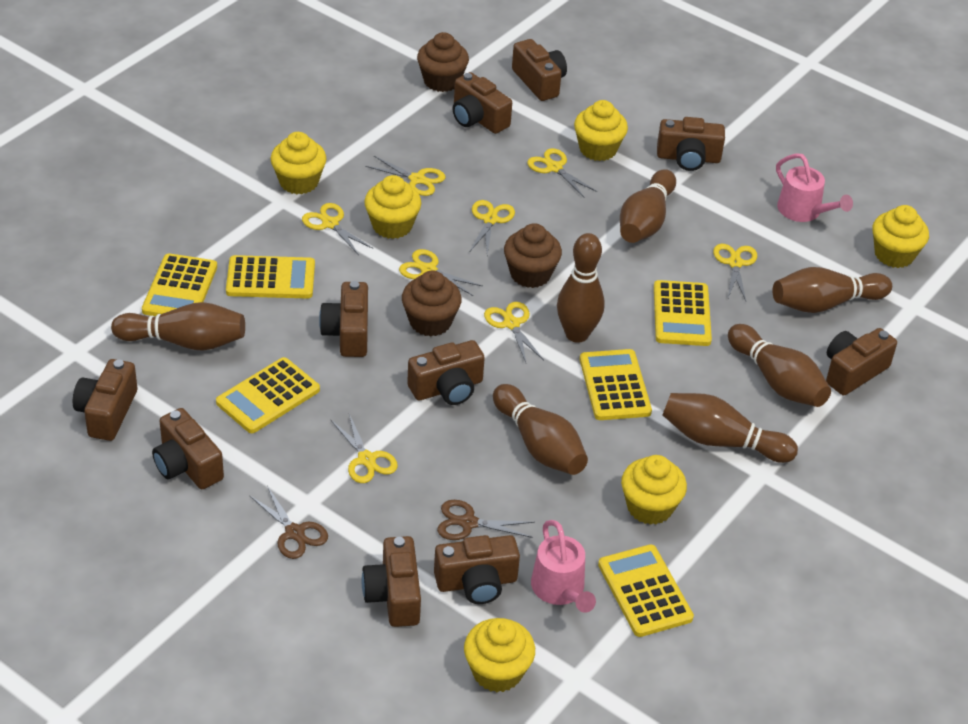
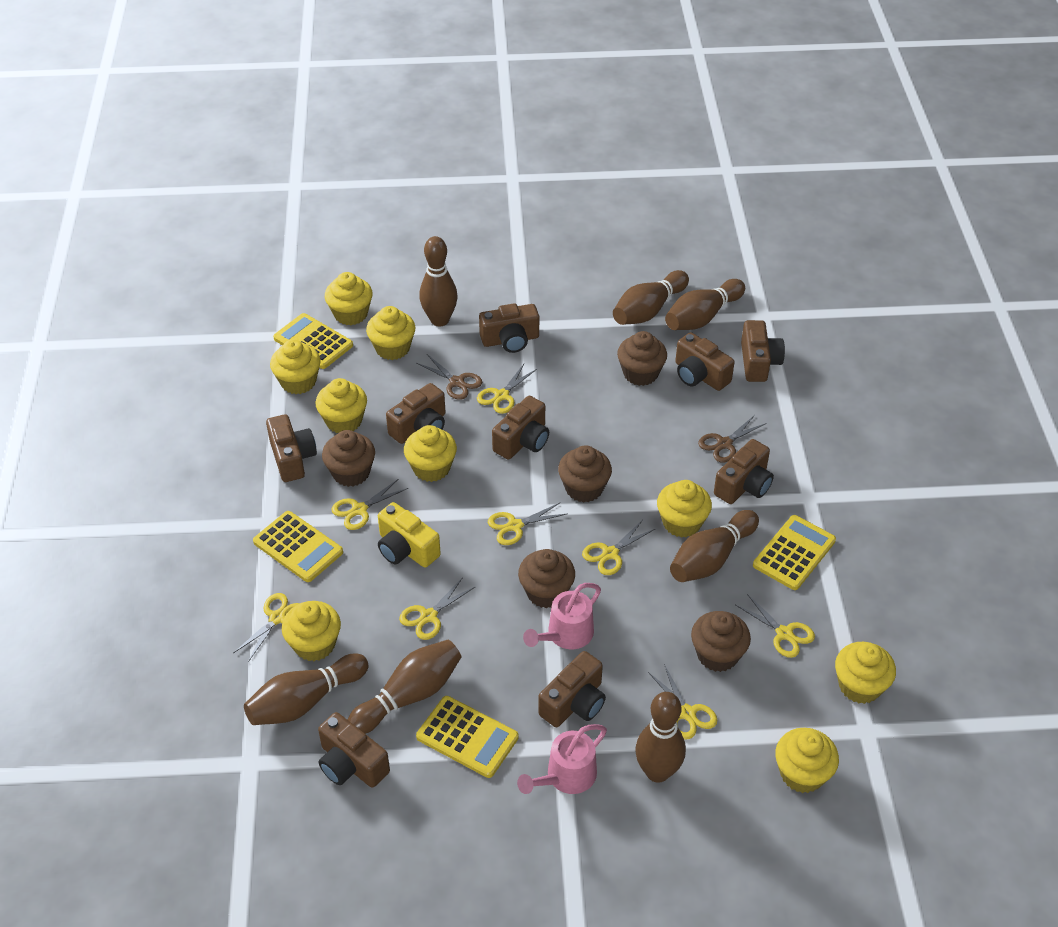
brown camera: [73,359,137,441] [152,408,224,489] [319,281,368,357] [362,536,421,627] [407,340,485,405] [434,535,520,604] [453,72,512,134] [512,39,567,101] [657,117,725,171] [826,328,897,395] = 10 -> [266,414,317,482] [318,712,390,788] [386,383,446,444] [479,303,539,353] [492,396,549,460] [538,651,606,727] [675,332,735,391] [714,439,774,504] [741,320,785,382] = 9
brown cupcake: [402,270,462,336] [417,32,469,92] [504,223,562,288] = 3 -> [322,430,375,487] [518,549,575,608] [558,445,612,503] [617,331,667,386] [691,611,751,672] = 5
yellow calculator: [142,253,217,316] [216,357,320,433] [226,255,315,299] [580,349,652,420] [598,544,694,637] [654,280,712,346] = 6 -> [253,511,343,582] [273,313,353,369] [416,696,519,778] [753,515,836,590] = 4
yellow camera: none = 0 -> [378,502,441,568] = 1
yellow cupcake: [270,132,326,194] [364,175,421,239] [464,618,535,692] [574,100,628,161] [621,455,687,525] [872,205,929,268] = 6 -> [270,339,321,394] [282,601,341,661] [316,378,367,433] [325,272,373,325] [366,306,415,360] [404,425,457,482] [657,480,712,538] [775,728,839,793] [835,642,896,704] = 9

